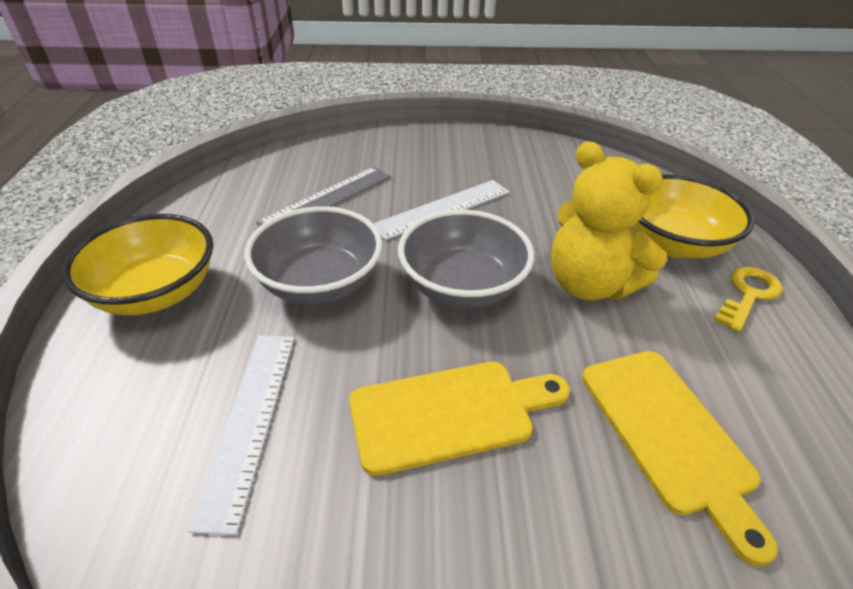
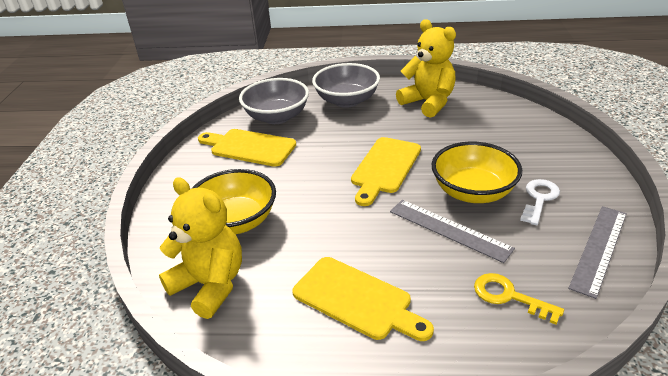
grey ruler: [256,167,391,226] = 1 -> [390,200,515,263] [568,206,627,299] = 2
white key: none = 0 -> [520,179,560,225] = 1
white ruler: [188,335,295,535] [373,180,510,240] = 2 -> none = 0
yellow cutting board: [349,361,570,476] [582,351,778,566] = 2 -> [198,129,296,167] [292,257,434,341] [351,137,421,206] = 3
yellow teddy bear: [551,141,667,301] = 1 -> [159,177,242,319] [396,19,456,118] = 2

